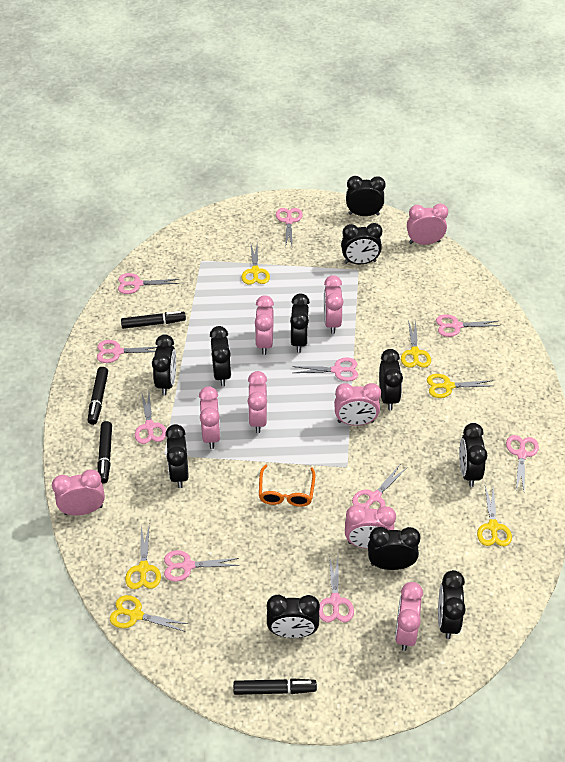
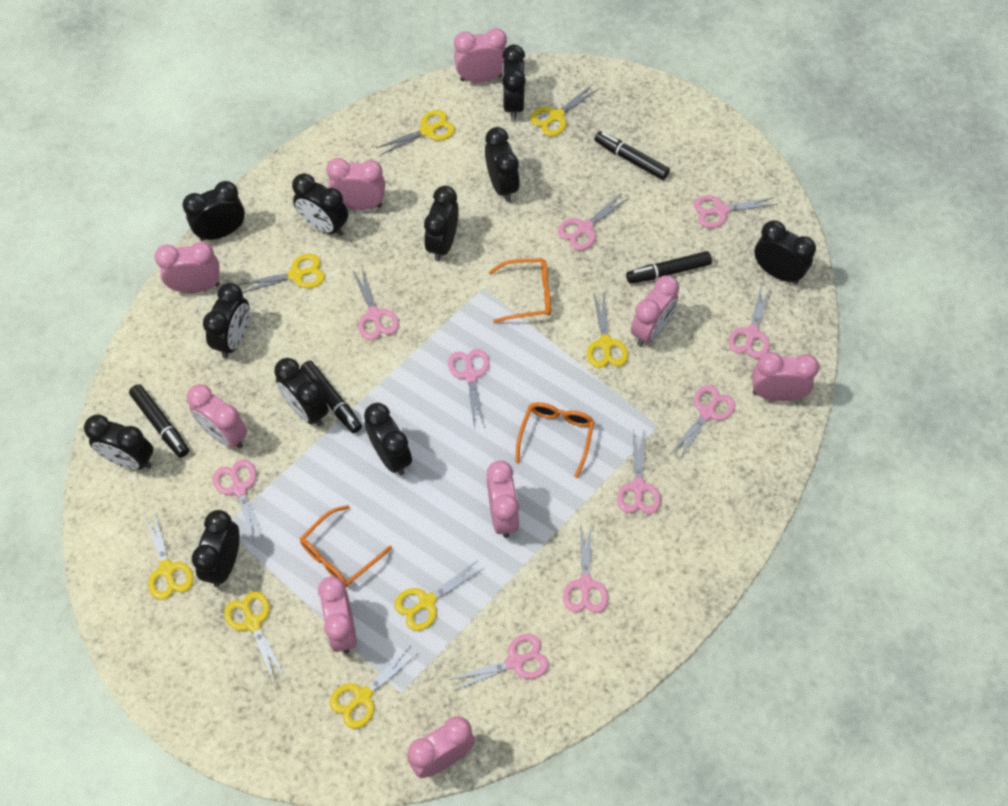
orange glasses: [259,464,315,507] = 1 -> [300,505,392,587] [489,258,551,323] [516,402,594,478] = 3
yellow scissors: [110,595,187,631] [125,523,161,589] [241,242,270,285] [401,320,431,368] [427,374,493,398] [477,486,512,546] = 6 -> [144,511,194,600] [224,591,285,683] [237,254,325,293] [330,646,417,729] [376,110,455,156] [394,560,484,631] [530,84,600,136] [587,292,628,368] = 8

